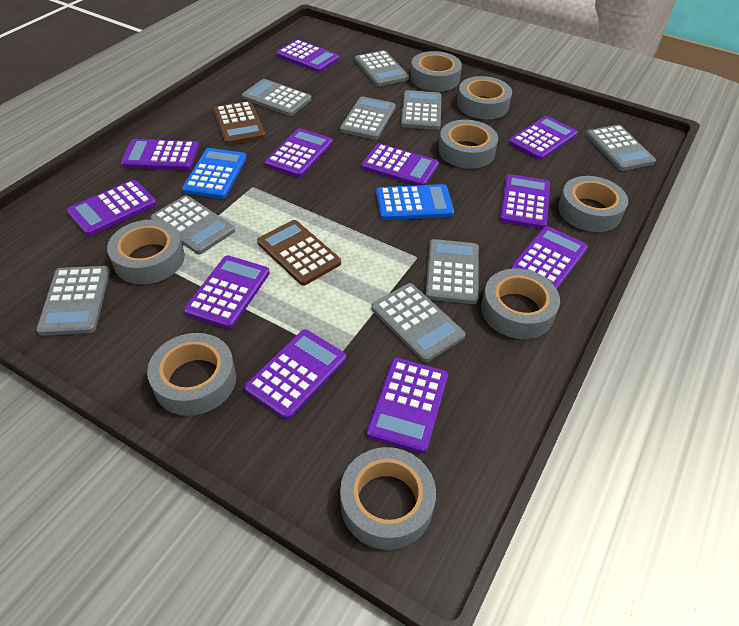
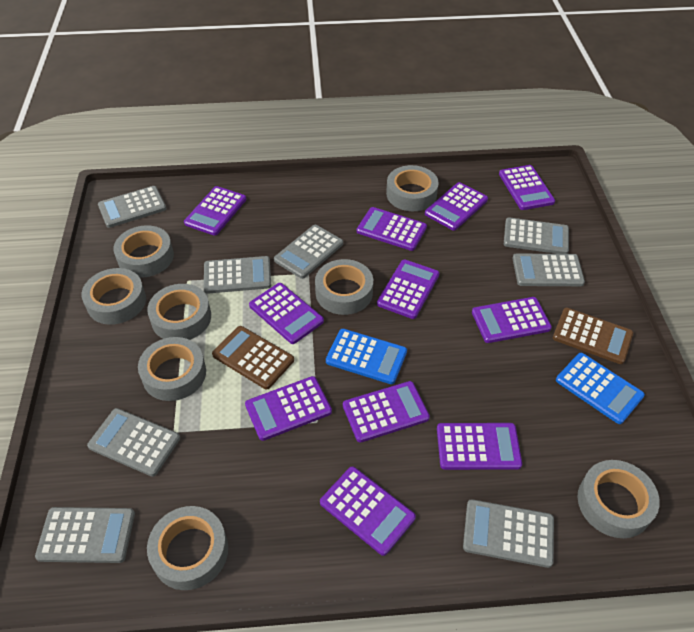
grey calculator: [36,266,110,336] [150,195,235,254] [242,79,312,116] [340,96,396,140] [355,50,409,86] [371,283,465,362] [401,90,442,130] [425,239,479,304] [586,125,656,171] = 9 -> [35,507,135,563] [87,408,180,477] [98,186,166,228] [204,256,271,294] [274,225,343,279] [463,499,554,568] [504,217,569,254] [513,254,585,286] = 8

